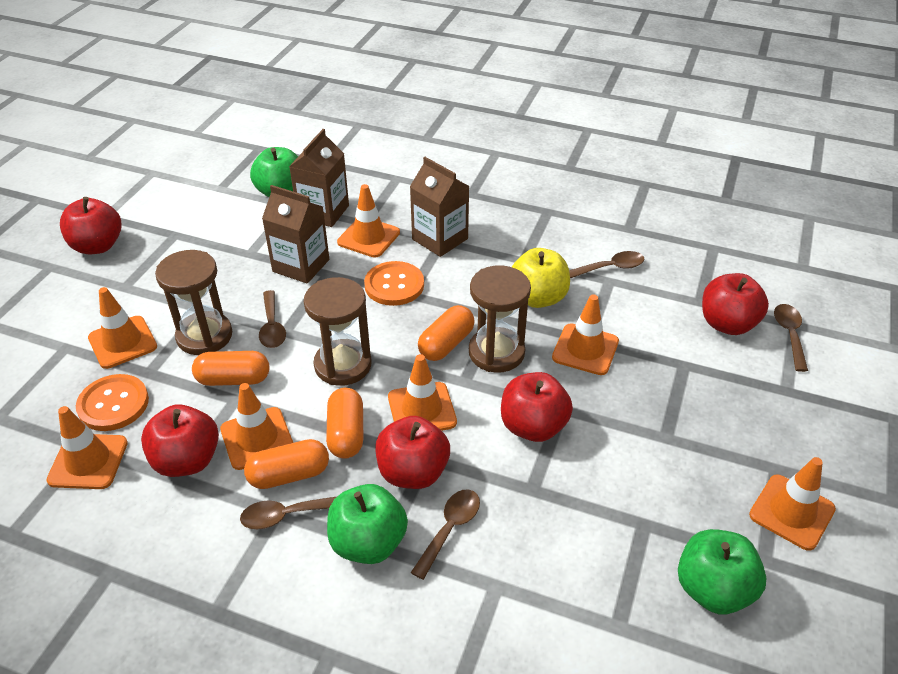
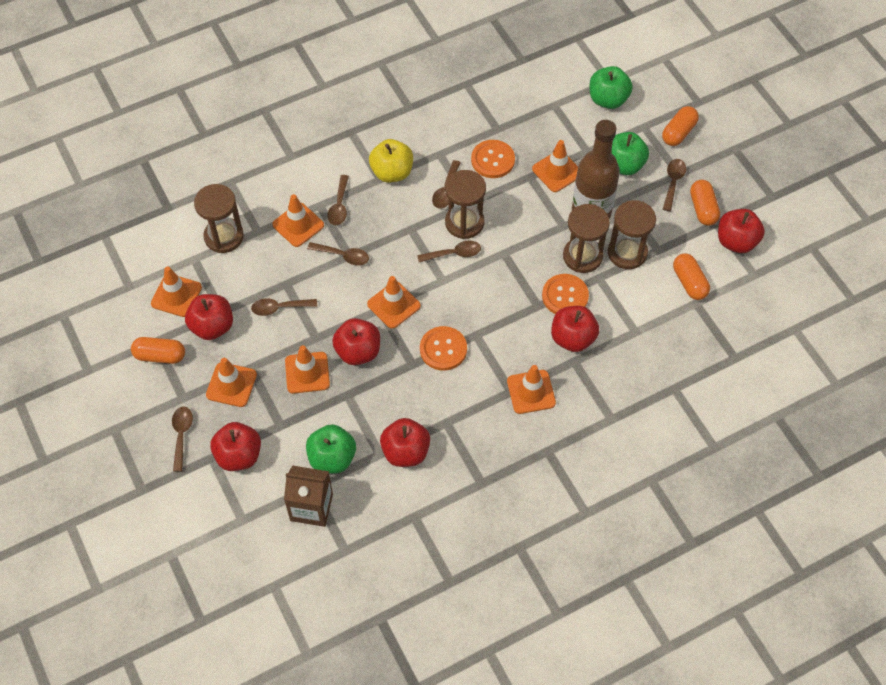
brown bottle: none = 0 -> [572,120,620,219] = 1
brown carton: [262,185,329,283] [289,129,349,227] [410,157,469,257] = 3 -> [284,465,333,527] = 1
brown hourglass: [155,250,232,355] [304,277,372,386] [469,265,531,373] = 3 -> [194,184,244,253] [445,170,486,239] [563,204,610,273] [608,200,656,269] = 4
brown spoon: [240,497,336,529] [259,290,286,348] [410,489,480,580] [569,251,644,278] [774,304,808,372] = 5 -> [172,407,193,472] [251,298,317,316] [307,242,369,265] [327,175,349,225] [417,240,481,262] [432,160,461,209] [663,159,686,211] = 7
orange button: [76,374,149,431] [364,261,424,306] = 2 -> [420,326,467,371] [471,140,515,178] [542,274,589,314] = 3
red apple: [60,197,122,254] [141,404,219,477] [375,416,450,489] [501,372,573,442] [702,273,769,335] = 5 -> [185,294,233,340] [210,422,261,471] [332,318,380,365] [380,418,430,467] [551,306,599,352] [718,209,765,253] = 6

